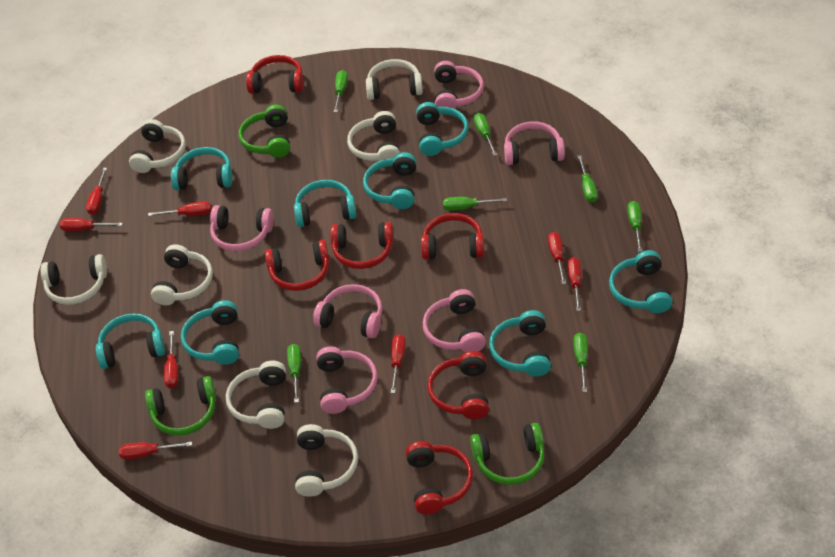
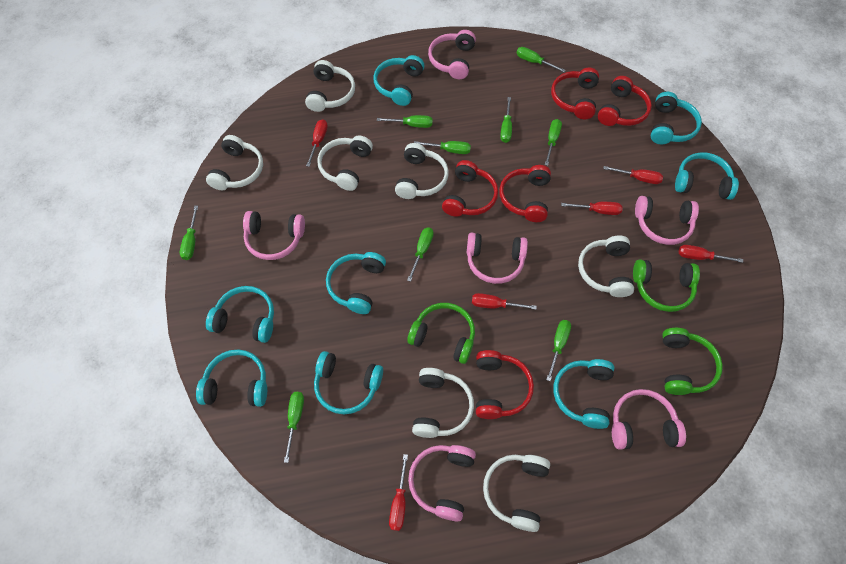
green screwdriver: [287,344,301,403] [334,70,348,112] [443,197,507,211] [474,113,497,156] [573,333,588,392] [578,155,598,203] [627,201,643,252] = 7 -> [180,206,198,260] [284,392,304,463] [377,115,433,128] [407,228,434,282] [414,141,471,154] [500,97,512,143] [517,47,566,72] [545,119,562,165] [546,320,571,381] = 9
red headphones: [246,55,303,93] [265,240,329,291] [330,222,394,269] [406,441,473,515] [421,213,484,260] [427,351,489,419] = 6 -> [442,160,498,217] [476,350,534,419] [499,165,551,222] [551,68,599,119] [598,76,652,126] = 5
red screwdriver: [59,218,123,231] [86,168,107,215] [119,441,192,460] [148,201,212,216] [164,331,178,388] [391,334,406,393] [548,232,566,284] [567,257,581,311] = 8 -> [306,119,328,167] [389,454,408,531] [472,293,537,310] [561,202,623,215] [603,166,663,184] [679,245,743,263] = 6

